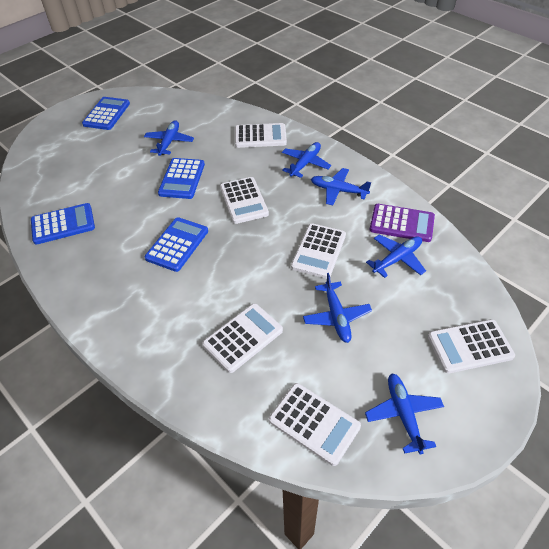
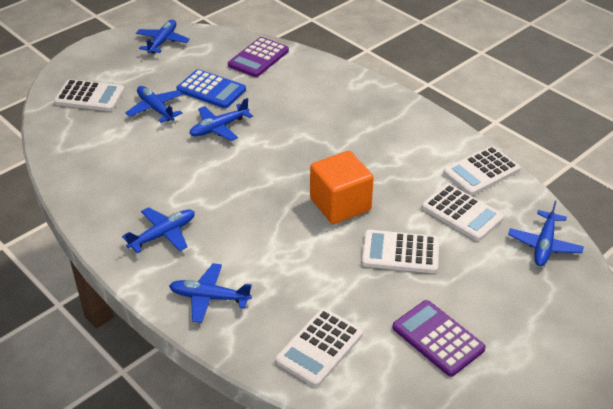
blue calculator: [31,203,95,245] [82,97,130,130] [145,217,208,272] [158,158,205,199] = 4 -> [176,69,246,108] = 1
orange cube: none = 0 -> [310,151,374,224] = 1
purple calculator: [370,204,435,242] = 1 -> [228,37,289,77] [392,300,486,377] = 2
white calculator: [202,303,283,373] [220,177,269,224] [235,123,287,148] [269,383,361,466] [291,223,346,279] [428,319,515,374] = 6 -> [54,79,125,111] [275,308,363,387] [362,230,439,273] [422,184,504,241] [443,146,520,195] = 5

